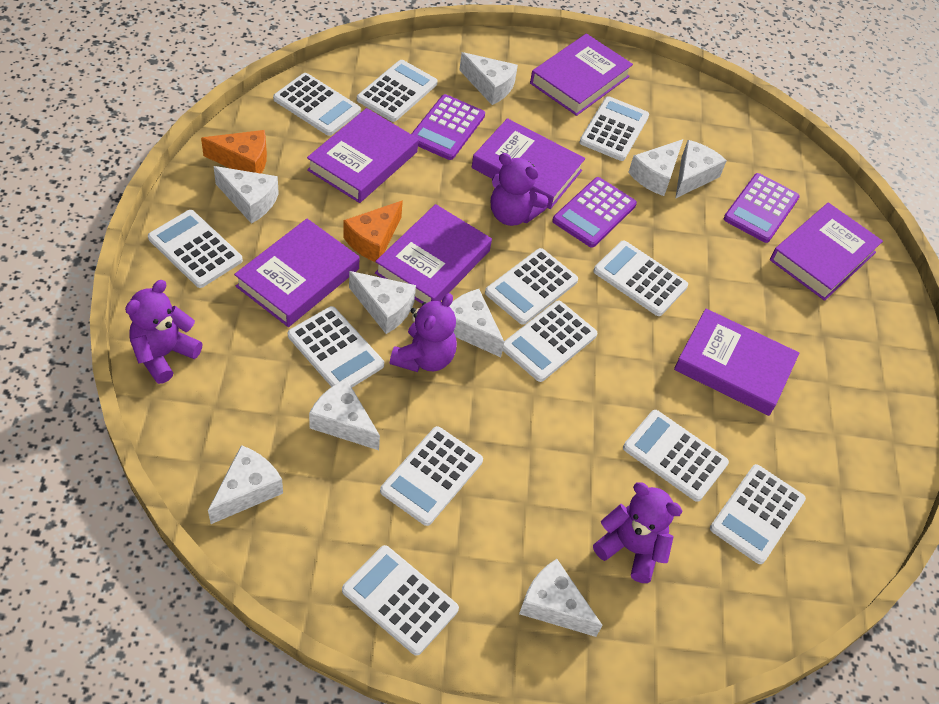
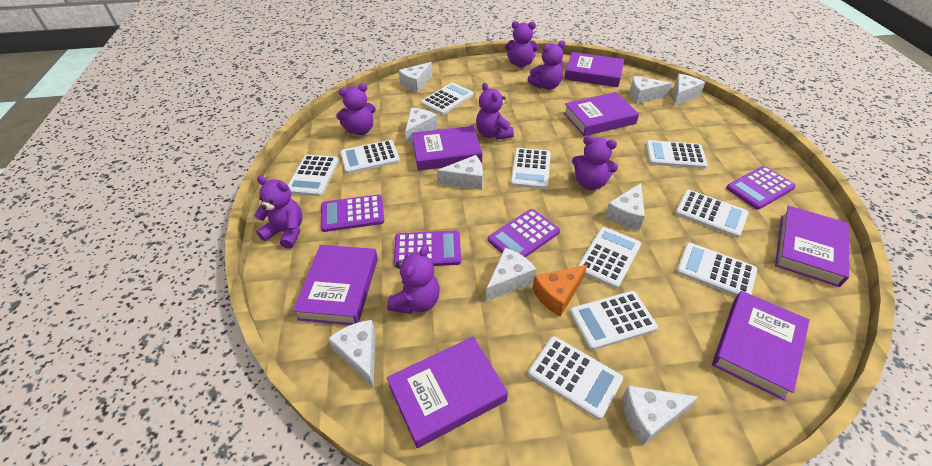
orange cheese: [201,130,267,174] [343,200,403,262] = 2 -> [533,265,587,317] = 1
purple calculator: [411,94,485,160] [552,177,637,248] [724,173,800,243] = 3 -> [321,194,384,232] [394,230,461,268] [488,209,560,257] [726,166,796,210] = 4
purple teddy bear: [125,280,203,384] [390,293,457,372] [491,153,548,226] [593,482,683,583] = 4 -> [254,176,303,249] [336,83,376,135] [387,245,440,314] [476,83,514,140] [505,21,539,67] [527,40,565,90] [572,136,618,190] = 7
white calculator: [148,210,243,288] [273,73,361,136] [288,306,384,387] [342,545,459,656] [357,60,438,122] [380,426,483,526] [485,248,578,325] [503,301,597,382] [580,96,649,161] [593,240,688,316] [623,410,729,502] [710,464,806,564] = 12 -> [288,155,339,196] [340,140,400,174] [421,82,474,115] [510,148,551,189] [528,336,623,420] [570,291,658,350] [577,227,641,289] [646,140,708,169] [675,190,749,238] [676,243,757,297] = 10

